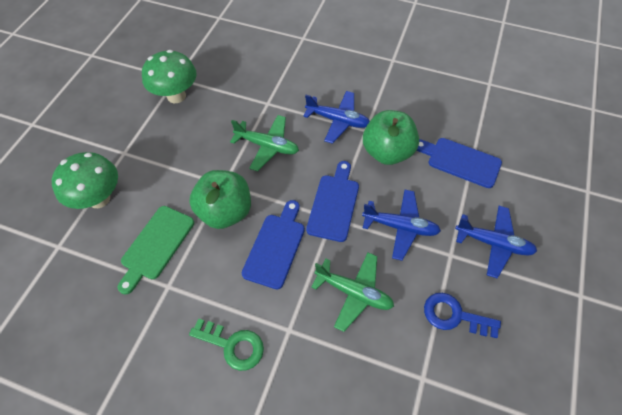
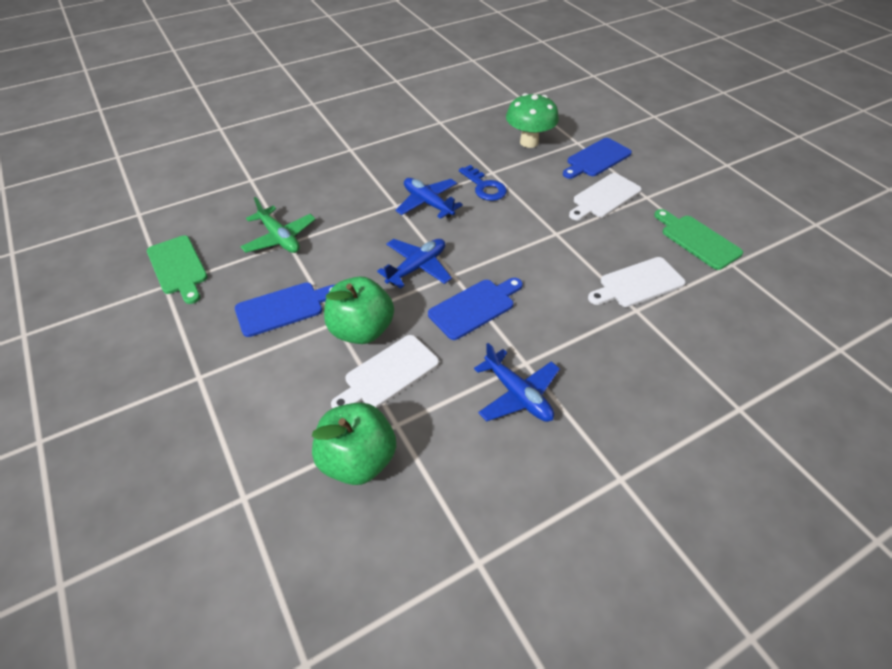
green cutting board: [118,206,194,295] = 1 -> [147,235,208,304] [654,209,743,270] = 2
green key: [189,319,264,371] = 1 -> none = 0
green mushroom: [52,152,118,209] [142,50,197,103] = 2 -> [506,93,559,148] = 1
green plane: [230,115,299,171] [311,252,394,332] = 2 -> [240,197,316,253] = 1
white cutting board: none = 0 -> [331,335,439,408] [569,173,642,220] [588,257,686,307] = 3

